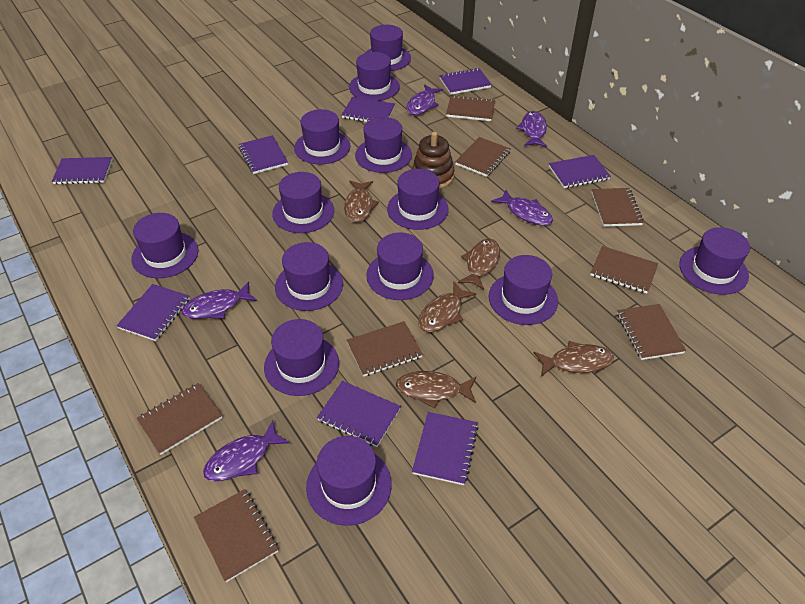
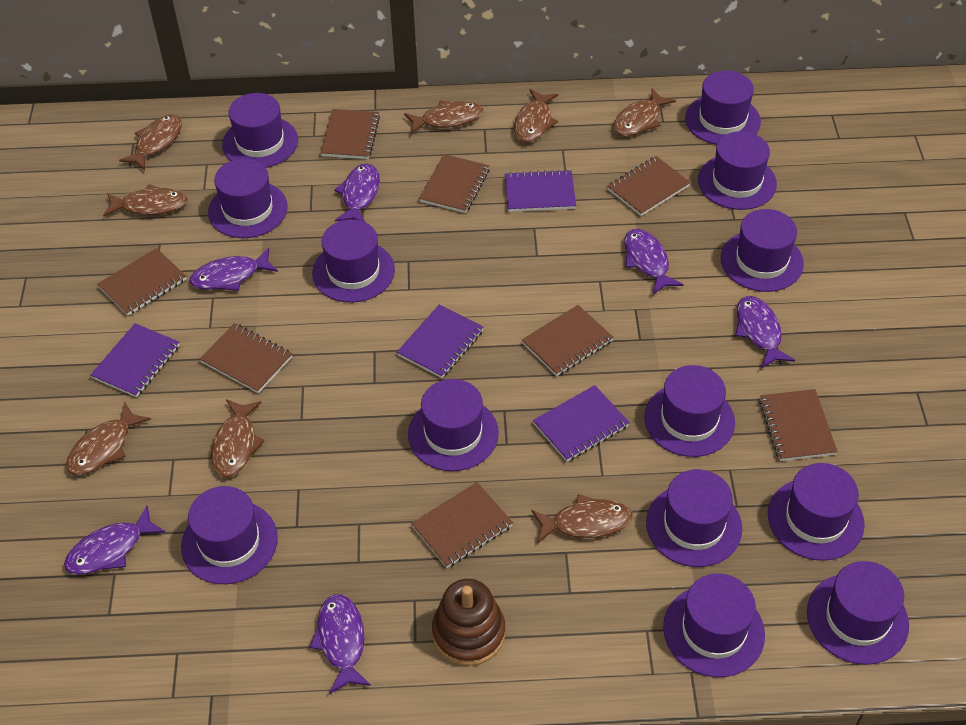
brown fish: [344,181,379,223] [396,371,476,409] [418,282,476,332] [458,239,500,290] [534,341,614,377] = 5 -> [66,402,151,475] [103,184,187,217] [119,115,182,171] [211,399,264,477] [404,100,483,134] [514,89,558,142] [531,494,633,544] [613,88,676,136] = 8
purple fish: [182,282,257,319] [203,420,290,481] [407,84,443,115] [491,190,553,226] [516,111,547,147] = 5 -> [64,506,165,575] [190,248,278,291] [309,594,371,694] [334,164,380,222] [624,229,683,294] [735,296,795,368] = 6
purple notebook: [52,157,112,185] [116,284,190,341] [239,135,288,174] [317,381,401,447] [342,97,395,122] [412,412,479,485] [439,68,492,95] [549,155,611,188] = 8 -> [90,323,180,397] [397,305,484,378] [505,169,576,212] [533,385,630,462] = 4

